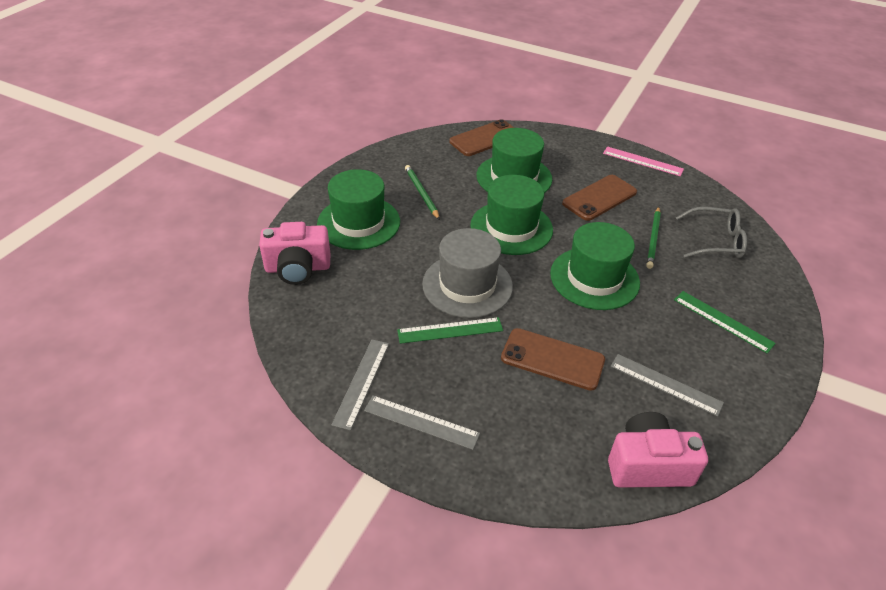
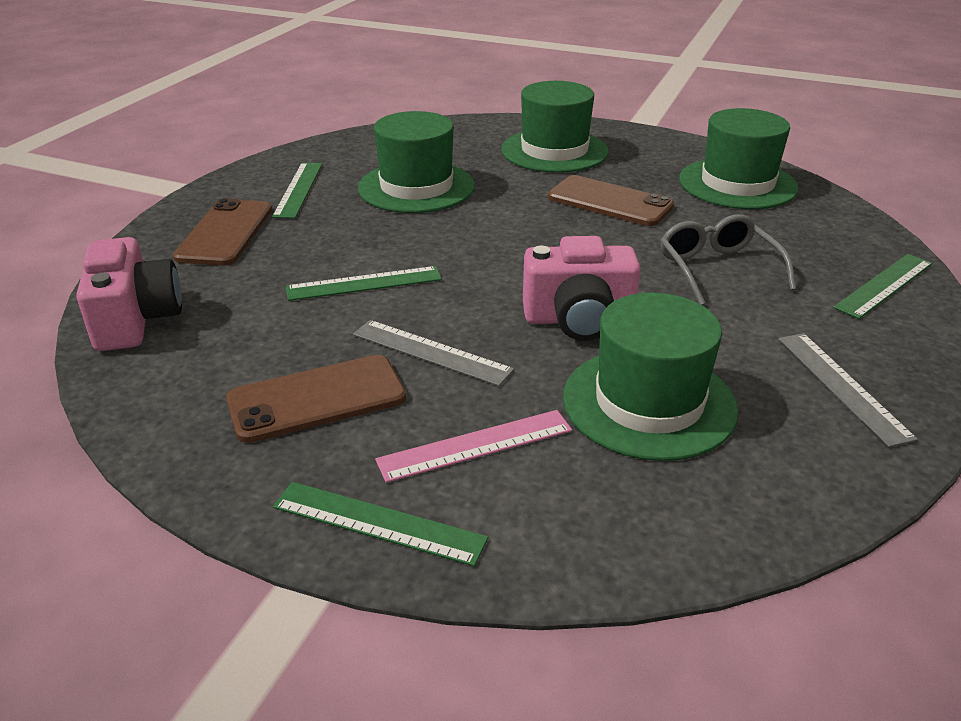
green pencil: [405,165,440,220] [646,206,661,269] = 2 -> none = 0
green ruler: [397,317,503,344] [674,291,776,354] = 2 -> [272,163,322,219] [273,482,488,566] [286,266,442,301] [833,254,932,319] = 4
grey hat: [422,228,513,318] = 1 -> none = 0
grey ruler: [331,339,389,431] [364,395,480,450] [610,354,724,417] = 3 -> [353,320,514,386] [778,333,918,447] = 2

